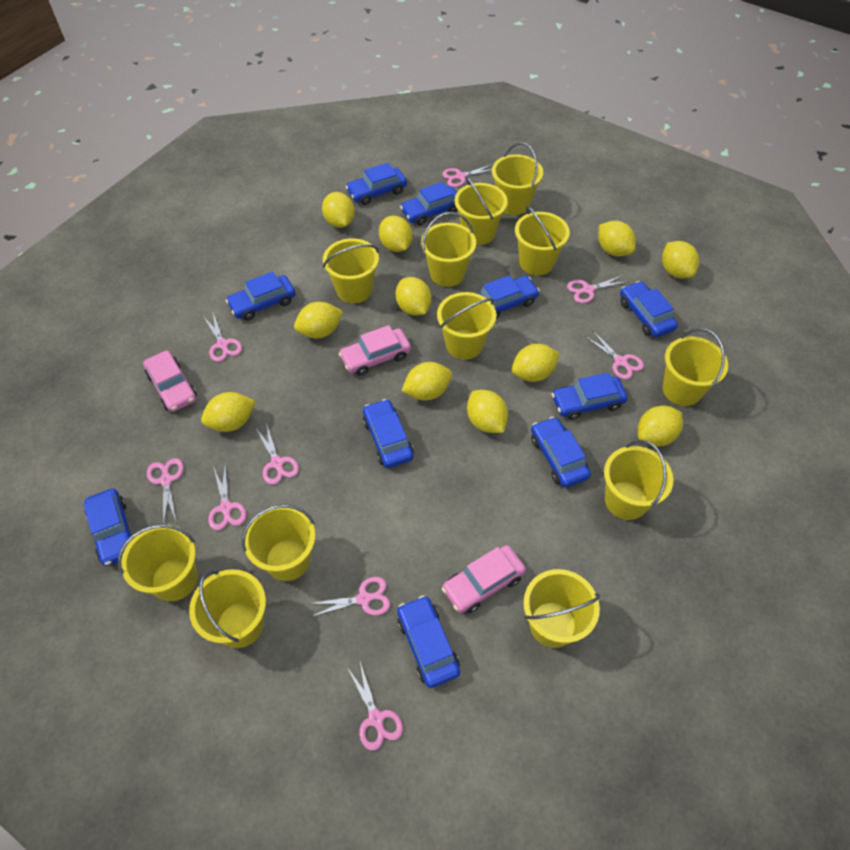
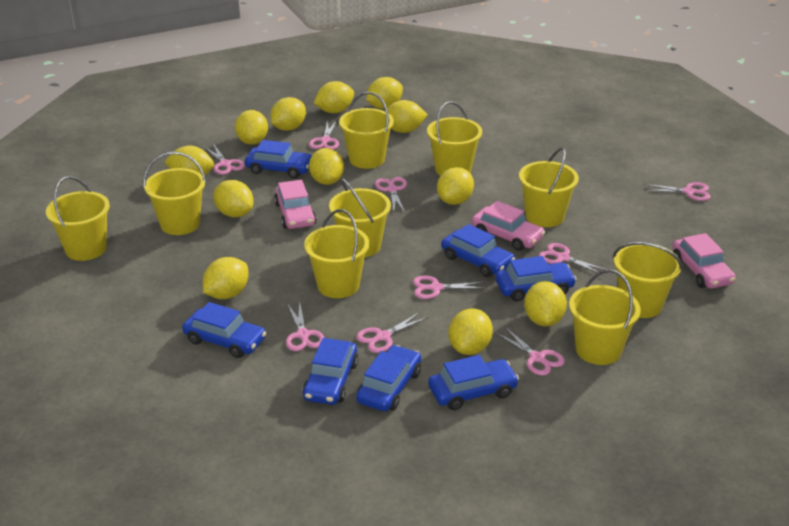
blue car: [83,488,132,566] [226,272,296,320] [346,163,407,205] [363,399,414,468] [397,595,460,688] [400,182,457,225] [477,275,540,319] [531,417,591,488] [552,373,628,420] [620,281,678,338] = 10 -> [182,302,266,358] [245,140,312,179] [302,338,358,405] [356,345,421,411] [428,355,519,410] [441,224,515,277] [495,256,576,301] = 7
yellow bucket: [118,524,198,601] [189,569,266,648] [242,504,316,581] [323,238,379,303] [421,212,476,287] [437,292,496,360] [455,176,508,245] [492,142,543,215] [515,206,570,275] [523,569,600,648] [604,440,674,520] [663,328,728,406] = 12 -> [46,176,110,261] [143,152,206,235] [304,209,369,298] [329,178,391,257] [339,92,394,169] [427,101,482,176] [519,148,579,227] [569,269,641,365] [613,242,683,318] = 9
yellow lemon: [201,392,256,432] [294,302,343,338] [322,192,355,228] [379,216,413,252] [395,277,431,316] [402,362,452,400] [467,390,508,433] [512,344,560,382] [598,221,636,257] [638,406,683,446] [662,241,699,278] = 11 -> [164,145,214,175] [203,257,249,299] [213,180,254,217] [235,110,268,145] [270,97,306,131] [309,148,344,185] [314,81,354,113] [366,77,403,109] [387,100,428,133] [437,167,474,205] [448,308,493,355] [524,281,567,326] = 12

